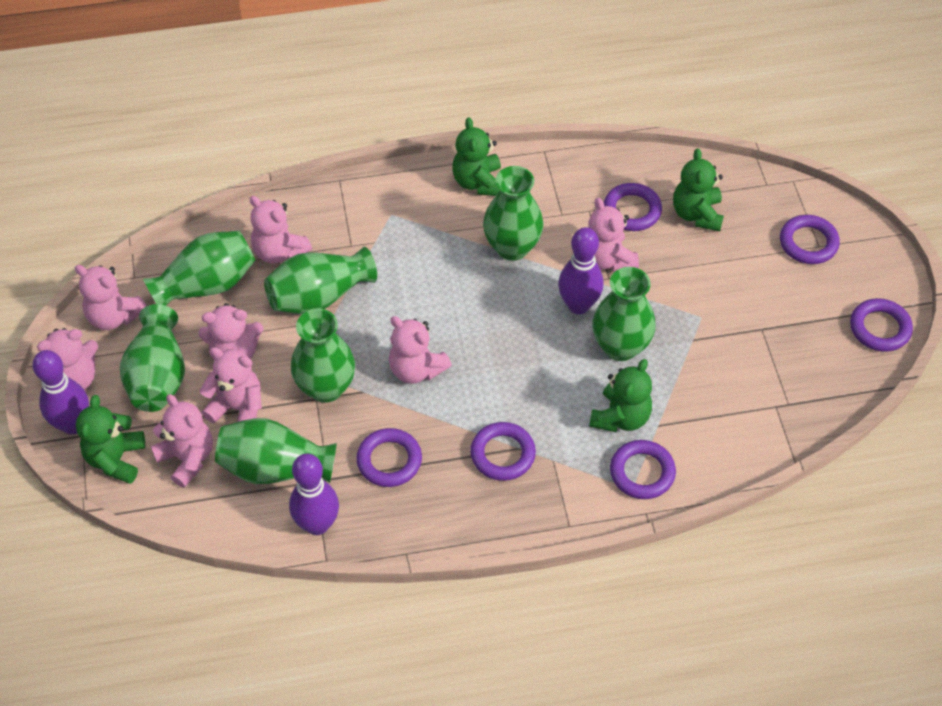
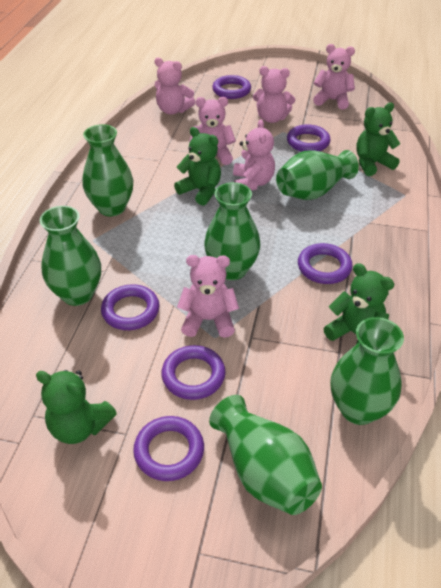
green vase: [120,304,185,412] [143,231,255,306] [215,418,337,484] [264,247,377,314] [291,309,355,403] [483,166,543,261] [592,267,655,361] = 7 -> [40,206,101,306] [82,124,133,216] [204,182,261,280] [209,395,322,515] [276,150,359,200] [330,317,404,425] = 6
pink teddy bear: [37,328,98,390] [75,265,147,330] [151,394,213,488] [199,303,263,360] [200,347,262,423] [249,196,312,263] [389,316,452,384] [589,198,639,272] = 8 -> [154,58,195,115] [177,255,239,338] [189,97,236,165] [233,119,275,190] [253,66,295,123] [313,44,355,109] = 6
purple bowling pin: [32,350,89,434] [289,454,339,535] [558,227,603,314] = 3 -> none = 0

